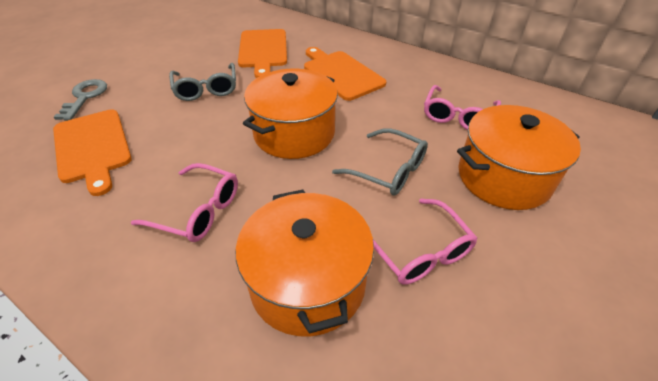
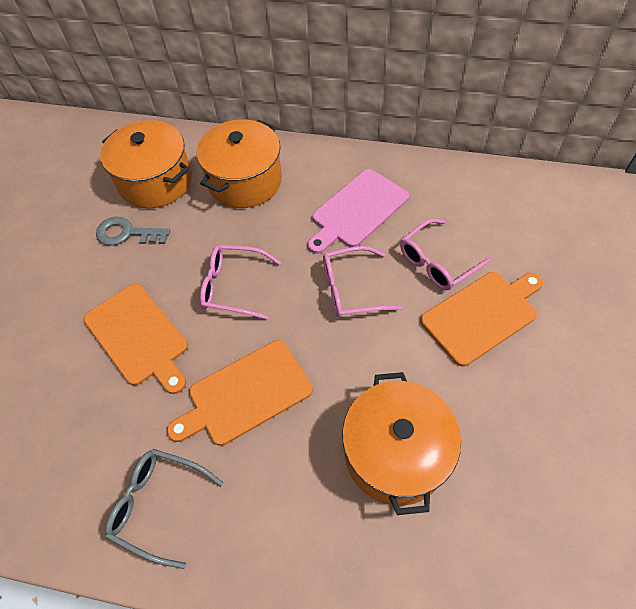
grey glasses: [169,63,236,101] [332,128,428,195] = 2 -> [105,449,224,569] = 1
pink cutting board: none = 0 -> [308,169,409,254] = 1

